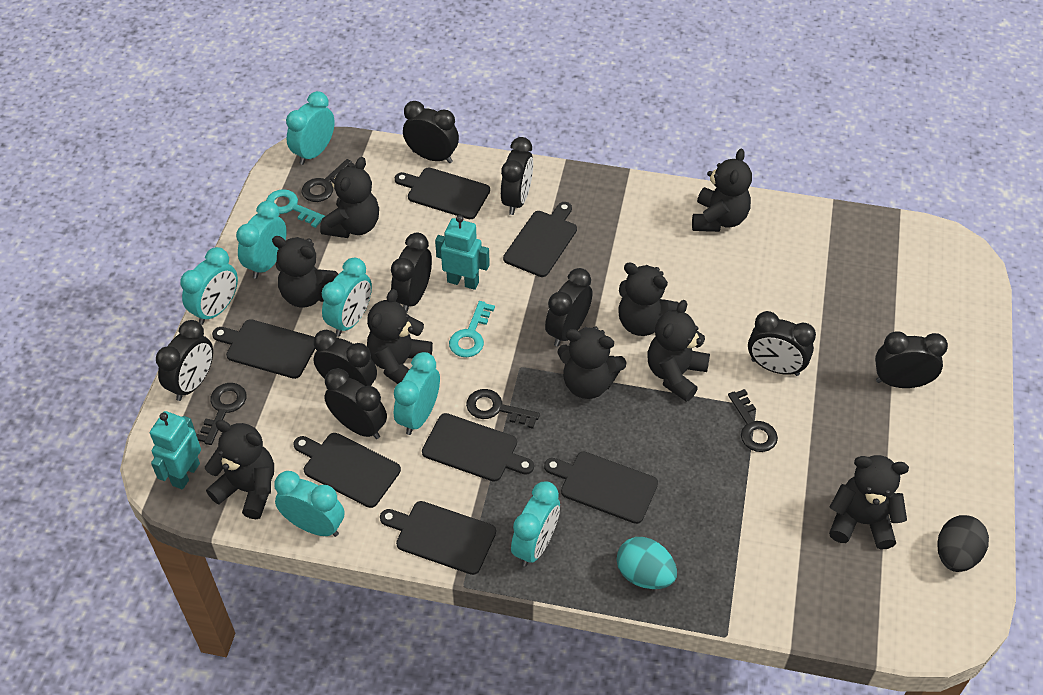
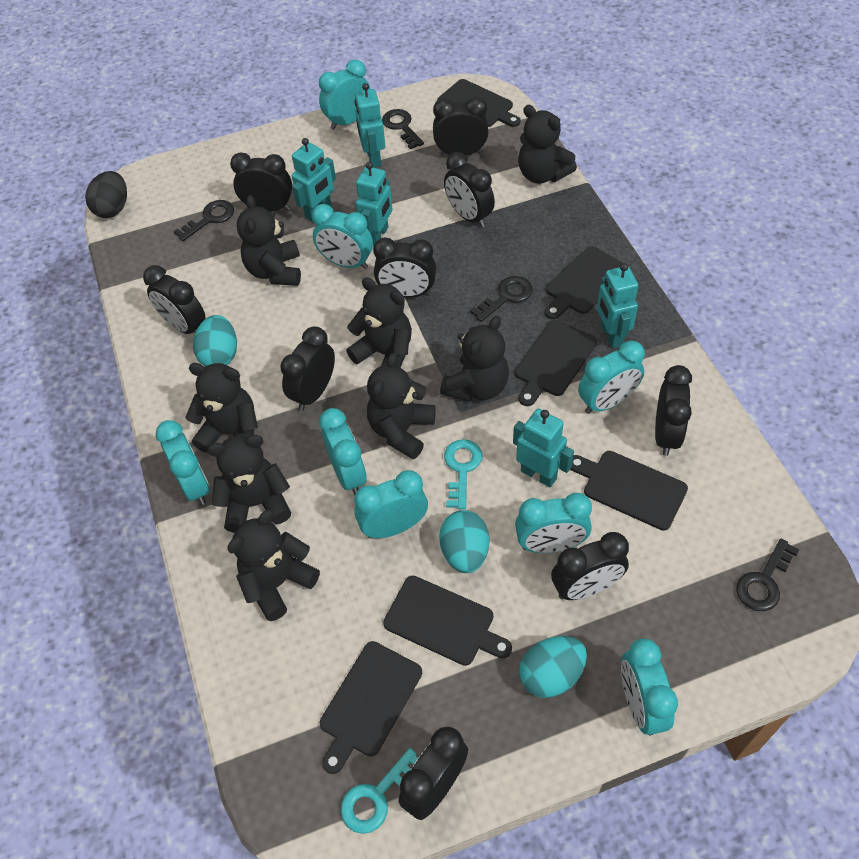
black cutting board: [212,319,315,379] [293,433,401,508] [380,501,496,575] [395,167,490,219] [422,413,534,482] [503,202,577,277] [544,452,658,524] = 7 -> [320,641,422,774] [383,576,512,666] [437,79,521,127] [515,320,597,406] [545,246,623,319] [570,451,688,531] = 6
black teddy bear: [205,420,274,519] [272,236,338,307] [320,157,379,238] [367,289,433,384] [557,326,627,399] [618,262,679,336] [647,300,710,402] [692,149,752,232] [829,455,909,550] = 9 -> [185,363,258,452] [207,435,291,533] [227,510,320,621] [237,195,301,286] [346,277,412,368] [367,353,436,459] [440,316,509,402] [518,105,577,184] = 8
turquoise clock: [180,247,238,325] [236,201,287,279] [274,471,345,537] [286,91,335,165] [322,258,372,336] [394,352,440,435] [511,481,560,567] = 7 -> [155,420,210,505] [312,204,373,269] [319,59,370,130] [319,408,367,495] [354,470,428,538] [515,493,592,553] [578,340,645,414] [621,639,678,735] = 8
turquoise egg: [617,537,677,589] = 1 -> [193,315,237,367] [439,510,489,573] [519,636,587,698] = 3
turquoise robot: [150,411,201,489] [435,215,490,290] = 2 -> [292,138,336,222] [354,83,385,168] [356,162,393,246] [513,408,574,487] [597,263,638,348] = 5

